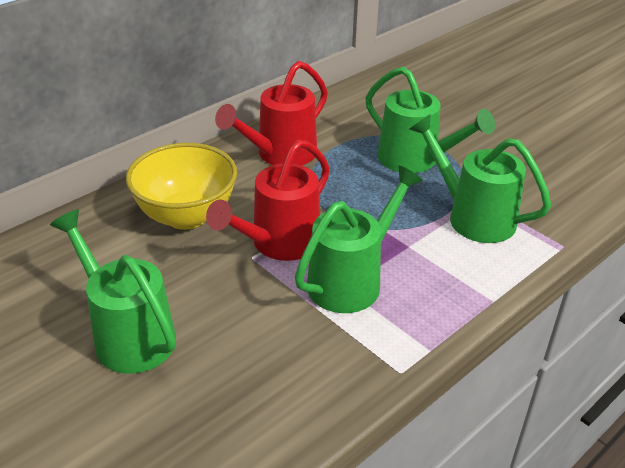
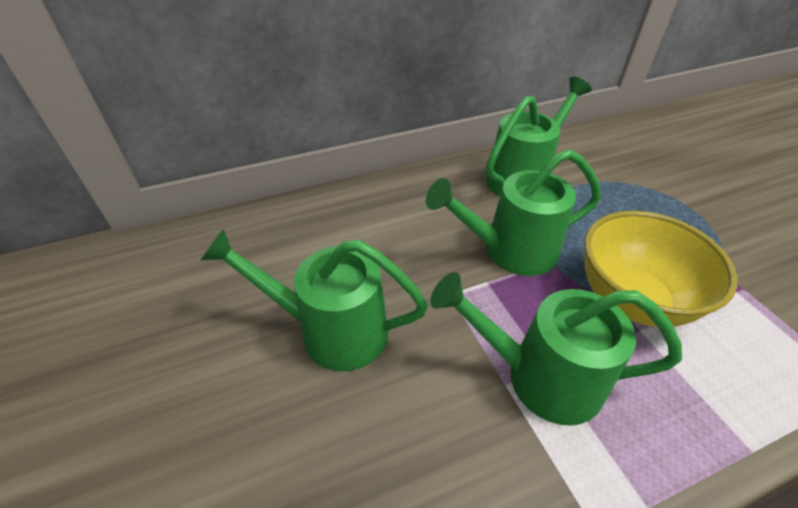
red watering can: [206,139,330,261] [215,61,328,165] = 2 -> none = 0

